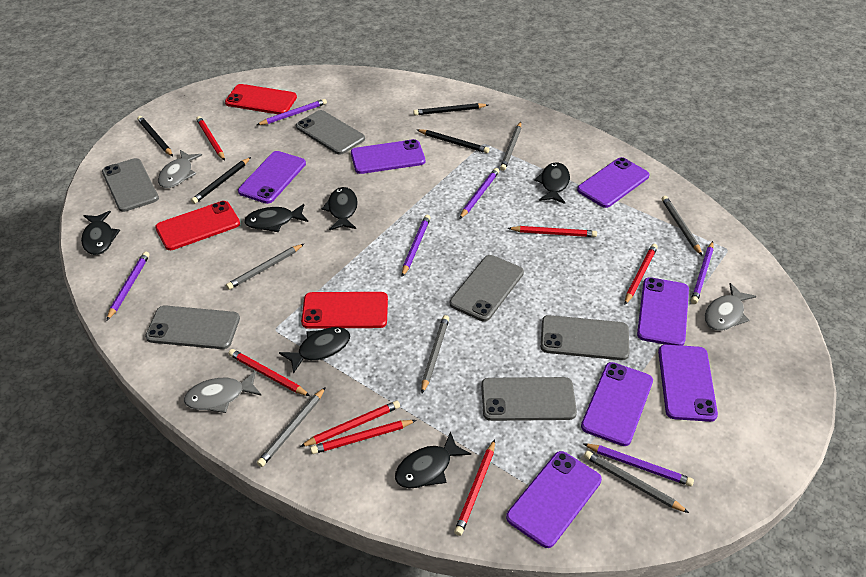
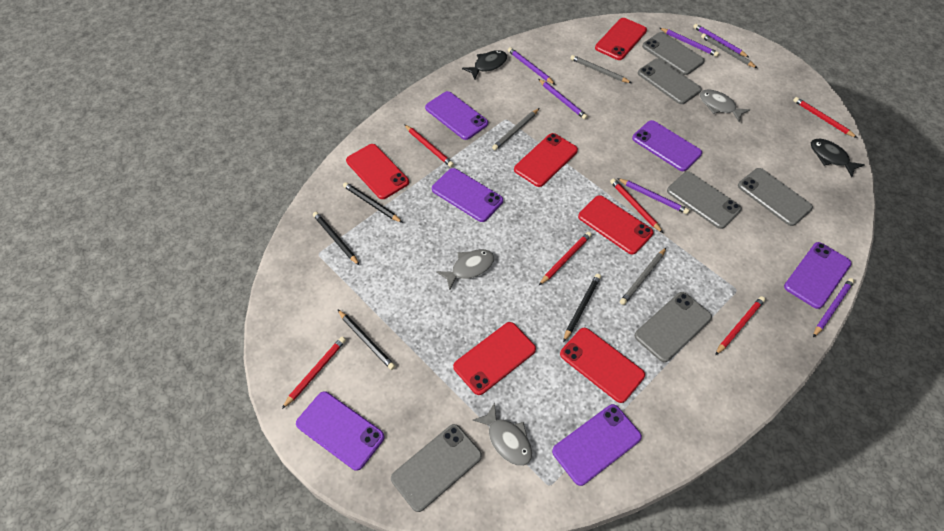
black fish: [81,211,120,255] [244,204,308,232] [279,327,350,374] [322,187,358,230] [395,431,471,488] [534,162,570,204] = 6 -> [462,50,507,80] [811,139,865,177] = 2
grey pencil: [226,244,304,290] [257,387,326,467] [421,315,449,393] [500,122,521,171] [584,451,689,513] [662,196,702,255] = 6 -> [492,108,539,150] [570,55,631,83] [620,247,667,305] [701,33,757,68] = 4
purple phone: [238,151,306,204] [351,139,425,174] [506,451,602,548] [577,157,649,208] [581,362,653,446] [637,277,689,346] [658,345,718,422] = 7 -> [296,391,385,471] [425,91,488,140] [432,168,503,222] [552,404,642,486] [632,120,702,171] [784,242,852,309] = 6
red pencil: [196,116,225,161] [228,349,310,396] [300,401,400,447] [310,420,416,454] [454,439,495,536] [508,226,597,237] [625,244,658,305] = 7 -> [282,337,346,409] [405,125,454,167] [539,232,592,285] [610,178,663,233] [715,296,765,355] [793,97,857,138] = 6
red phone: [155,201,240,250] [225,84,297,114] [301,292,388,329] = 3 -> [346,144,409,199] [453,322,536,395] [514,133,578,187] [560,328,645,403] [578,195,653,254] [595,18,647,60] = 6

